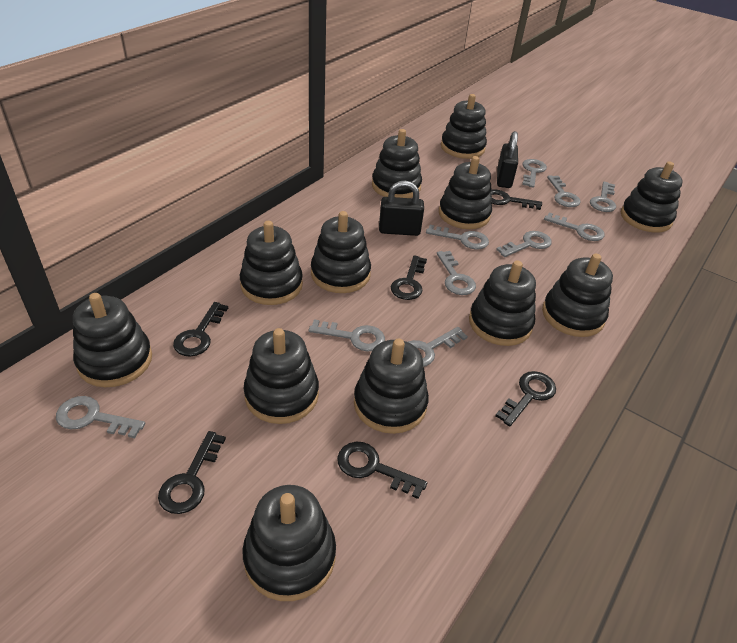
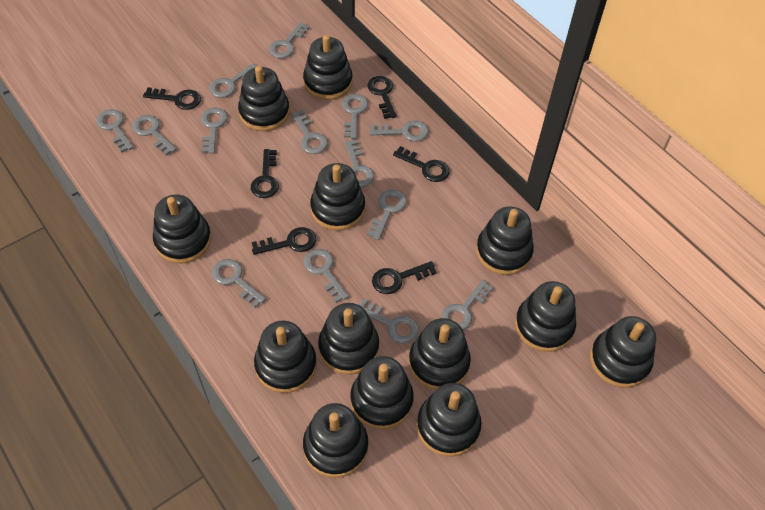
black padlock: [379,180,424,236] [497,131,518,188] = 2 -> none = 0
black stacking toy: [73,293,152,387] [240,221,303,305] [242,485,336,601] [244,328,319,424] [311,211,371,293] [354,339,429,434] [372,129,422,198] [439,156,492,229] [441,94,487,159] [469,261,536,346] [542,254,613,337] [621,162,683,233] = 12 -> [153,195,212,263] [238,66,290,131] [254,321,317,393] [303,35,353,100] [303,403,368,478] [310,163,365,231] [318,303,379,375] [350,356,414,429] [409,318,471,390] [417,383,482,457] [476,206,534,275] [515,281,576,352] [590,316,656,388] = 13
grey key: [56,396,145,438] [309,319,385,351] [408,327,468,367] [426,225,489,249] [437,251,476,295] [496,231,552,257] [522,159,547,188] [544,212,605,241] [547,175,581,207] [590,182,616,212] = 10 -> [96,109,134,153] [132,115,177,156] [201,107,228,154] [209,63,256,98] [212,259,266,308] [269,22,310,58] [291,110,328,154] [303,249,349,303] [342,94,368,139] [345,140,374,187] [358,299,419,344] [367,190,407,240] [369,121,429,142] [441,280,493,330] = 14

